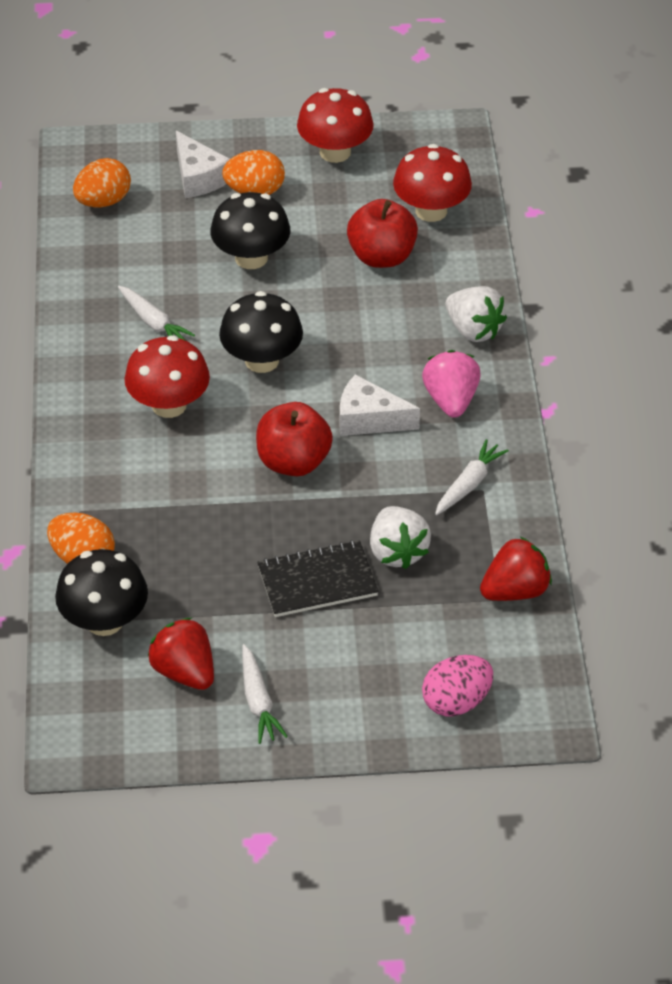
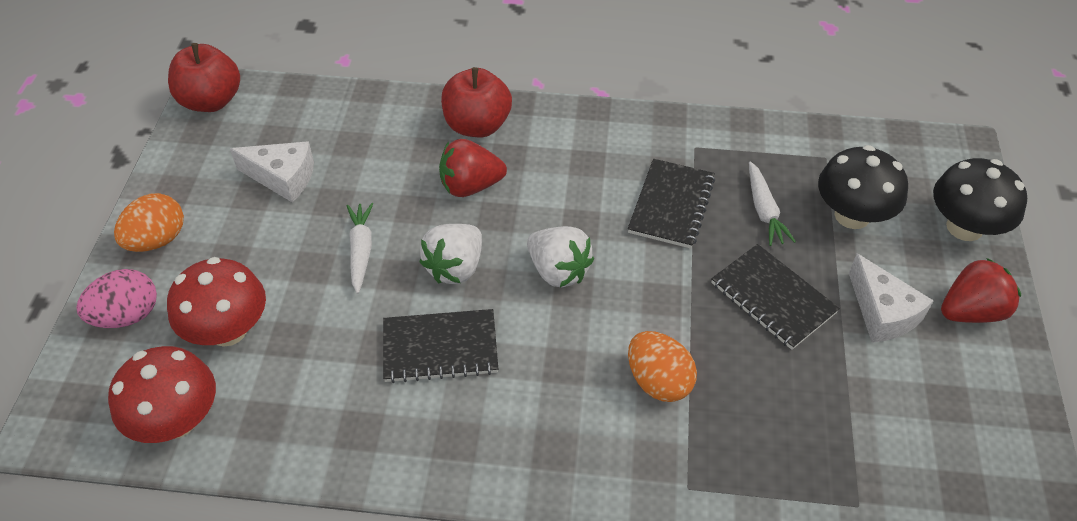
black mushroom: [55,549,148,636] [210,192,290,269] [219,291,303,373] = 3 -> [818,145,908,229] [933,158,1027,241] = 2
black notebook: [257,540,379,617] = 1 -> [383,309,498,383] [628,159,715,249] [711,244,840,350] = 3
orange egg: [47,512,115,564] [73,158,131,207] [222,150,285,195] = 3 -> [114,193,184,252] [628,331,697,402] = 2
pink strawberry: [422,350,481,418] = 1 -> none = 0
red mushroom: [125,335,210,418] [297,88,374,163] [393,144,472,222] = 3 -> [108,346,216,443] [167,257,266,347] = 2
white carrot: [118,286,195,341] [242,644,288,744] [435,439,509,515] = 3 -> [346,203,373,294] [749,161,796,246] = 2

